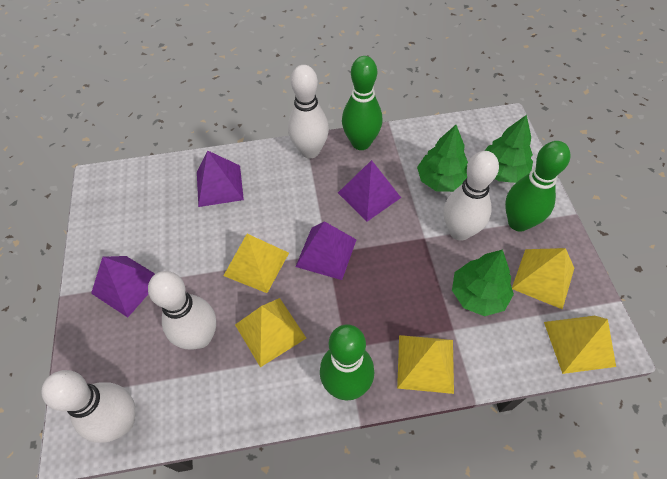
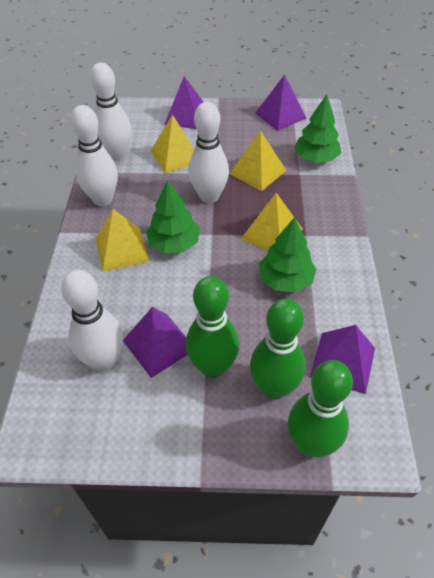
yellow pyramid: [223,234,289,293] [235,298,306,367] [397,335,454,394] [512,248,574,310] [544,316,616,374] = 5 -> [96,209,150,272] [151,114,194,173] [229,130,286,191] [241,193,303,251] = 4

